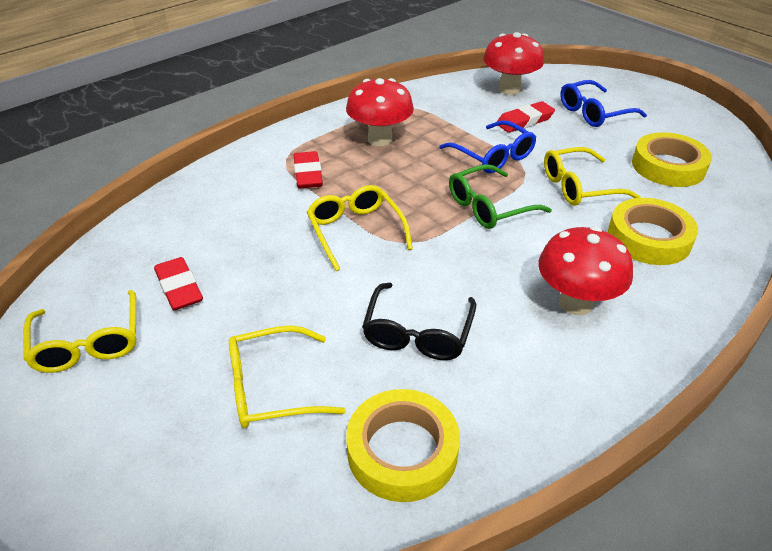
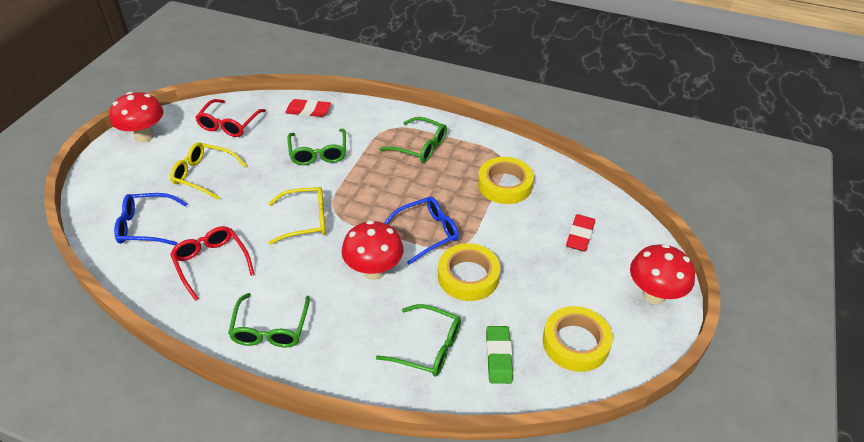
black glasses: [362,283,476,360] = 1 -> none = 0
green eraser: none = 0 -> [486,326,513,384] = 1
green glasses: [449,164,552,229] = 1 -> [228,293,310,347] [288,129,346,165] [376,304,461,376] [379,117,447,163] = 4
red eraser: [154,257,203,310] [294,151,323,188] [497,101,555,133] = 3 -> [285,99,331,117] [566,214,595,251] = 2
red glasses: none = 0 -> [170,226,255,301] [195,99,266,137] = 2
yellow glasses: [23,290,136,373] [229,325,345,428] [307,185,413,271] [544,147,641,206] = 4 -> [170,142,247,200] [268,187,326,245] = 2

